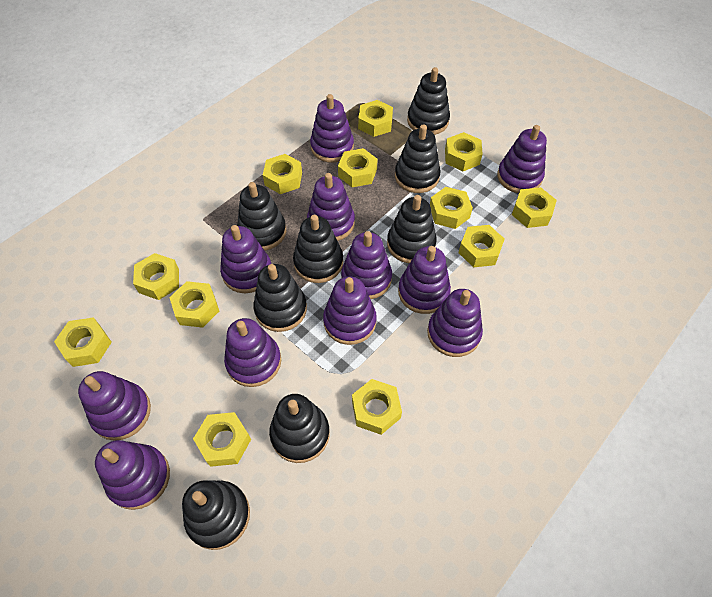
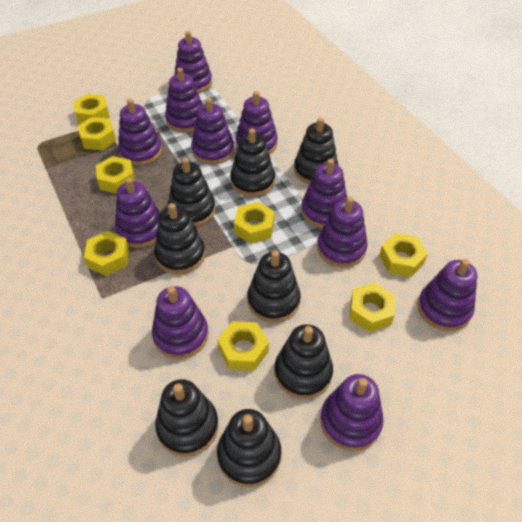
yellow nut: [54,317,112,367] [133,253,179,300] [169,281,219,328] [193,412,251,467] [263,154,302,194] [338,148,378,187] [352,379,402,435] [358,100,393,137] [430,187,473,229] [445,132,483,171] [458,225,505,267] [512,187,557,228] = 12 -> [73,94,110,124] [77,117,116,150] [84,231,129,276] [96,156,135,194] [217,321,269,371] [234,202,275,244] [349,282,395,332] [379,233,428,277] = 8

